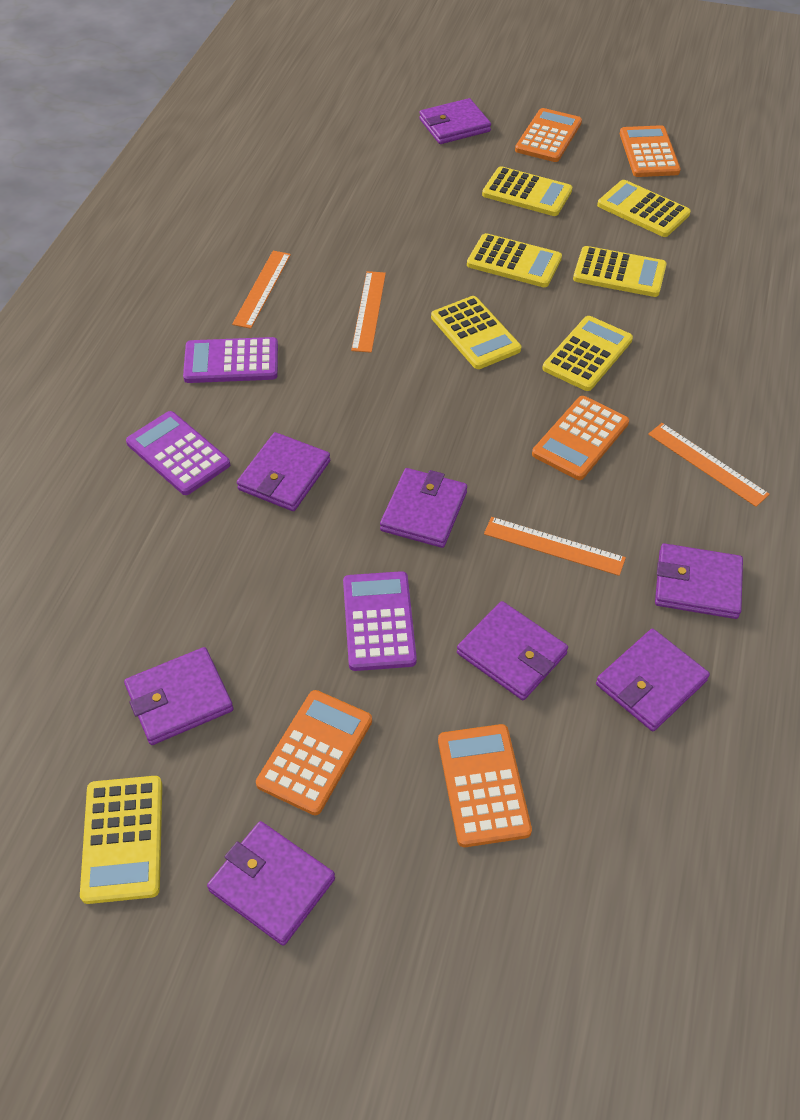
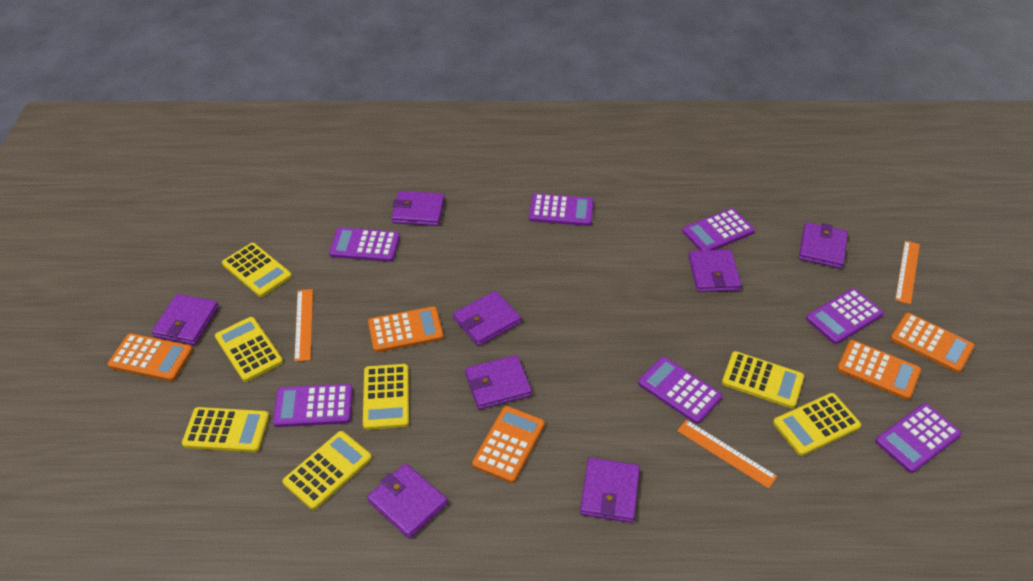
orange ruler: [232,251,291,329] [351,271,386,353] [484,517,626,576] [648,423,770,507] = 4 -> [294,289,313,362] [677,420,777,489] [895,240,920,305] = 3
purple calculator: [126,411,230,495] [183,337,278,383] [343,571,417,671] = 3 -> [273,384,353,427] [329,227,400,262] [529,194,594,226] [638,357,722,424] [682,208,755,250] [806,288,884,344] [875,403,961,473] = 7

